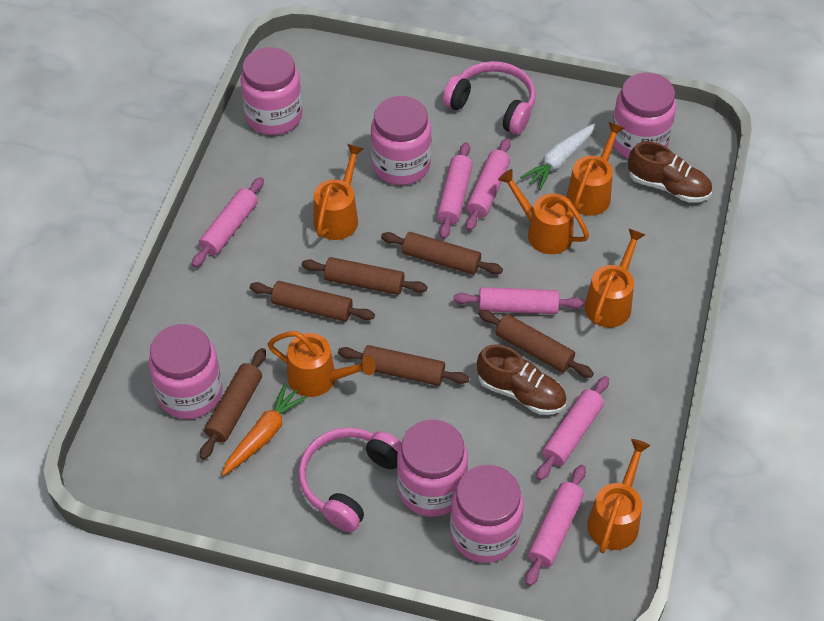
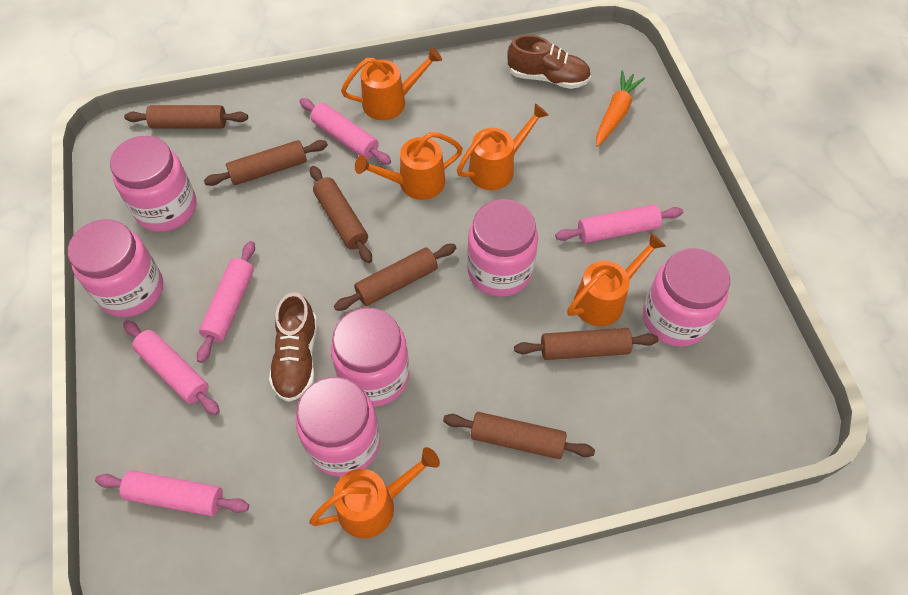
orange watering can: [268,331,376,397] [313,144,364,240] [498,169,589,254] [567,122,624,216] [585,228,645,328] [587,439,651,553] = 6 -> [309,447,440,539] [341,47,442,120] [355,132,463,200] [457,104,549,190] [567,233,666,326] = 5
pink headphones: [298,427,401,532] [442,61,536,135] = 2 -> none = 0
pink rolling pin: [192,177,264,268] [437,142,473,239] [453,287,585,314] [466,138,511,231] [525,465,586,586] [536,376,609,480] = 6 -> [95,470,249,516] [123,320,220,415] [197,241,255,363] [299,98,391,165] [555,205,683,243] = 5
white carrot: [520,124,595,190] = 1 -> none = 0

